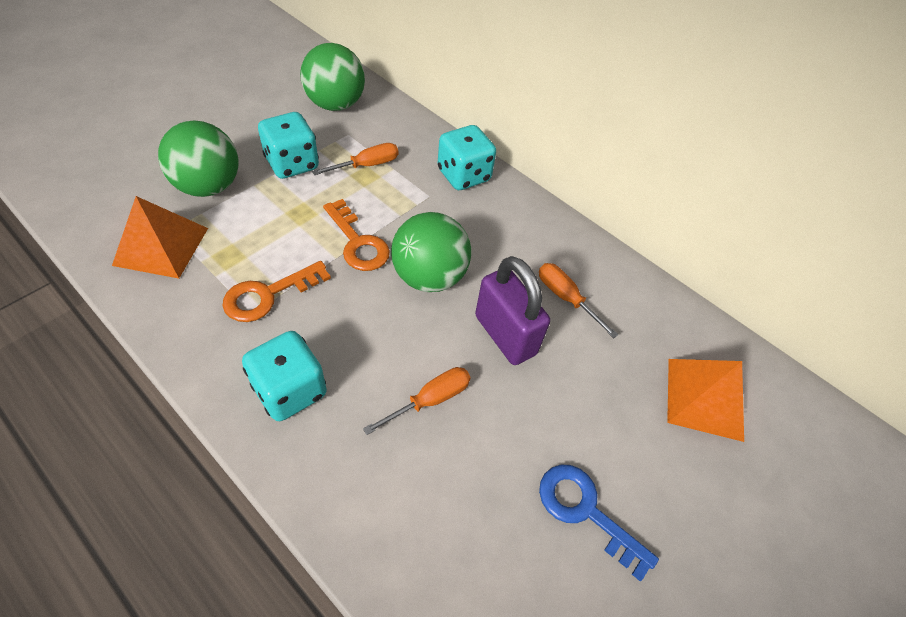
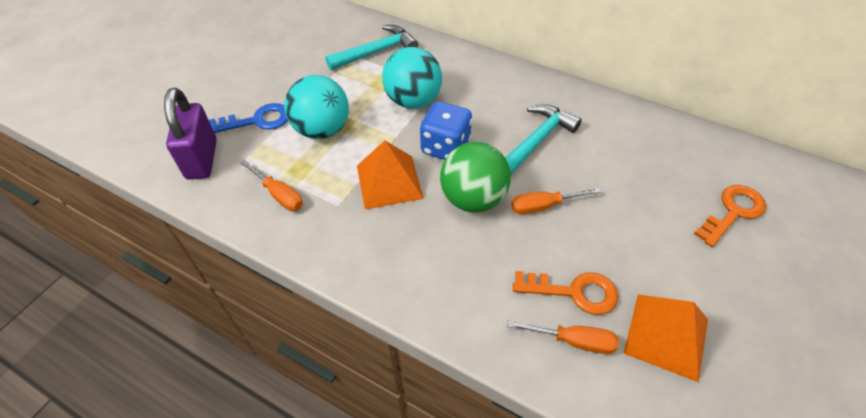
blue dice: none = 0 -> [420,101,472,160] = 1
green ball: [158,121,239,197] [300,43,365,111] [391,212,471,292] = 3 -> [440,142,511,213] = 1
turquoise ball: none = 0 -> [285,75,349,139] [382,47,442,109] = 2
turquoise dice: [242,331,327,421] [258,112,319,179] [437,125,496,190] = 3 -> none = 0
turquoise hammer: none = 0 -> [325,25,418,70] [505,104,582,174] = 2

